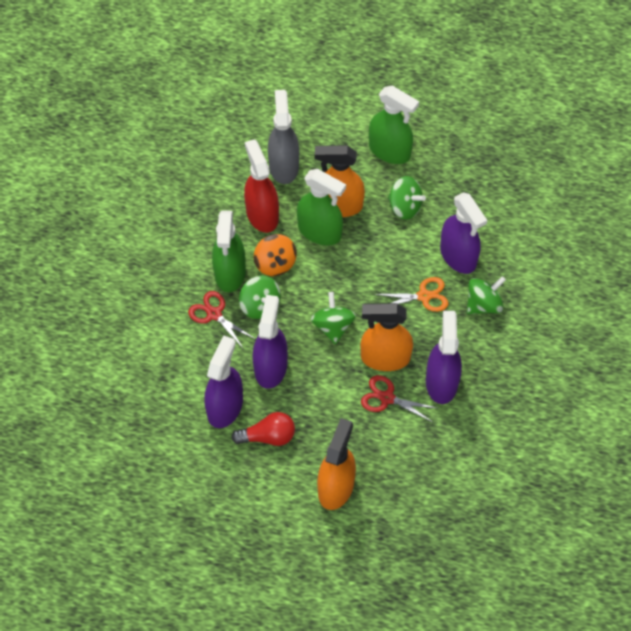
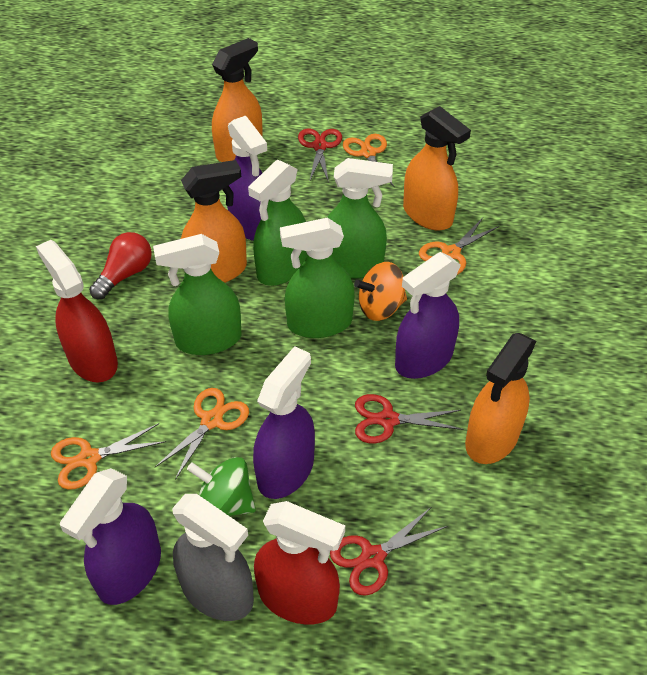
green spinning top: [239,275,281,319] [311,292,356,345] [388,176,426,220] [467,276,506,314] = 4 -> [187,457,256,516] = 1
green spray bottle: [212,210,246,292] [297,169,346,245] [369,85,419,164] = 3 -> [153,234,241,355] [248,160,307,286] [280,218,355,338] [326,158,393,278] = 4
orange scissors: [374,277,449,312] = 1 -> [51,423,166,490] [155,388,249,480] [343,134,395,187] [419,218,499,275] = 4
orange spray bottle: [315,145,365,217] [317,418,356,510] [361,303,413,371] = 3 -> [181,160,247,283] [212,38,263,162] [403,106,471,231] [465,333,536,464] = 4
red scissors: [188,291,255,349] [361,375,439,423] = 2 -> [298,129,342,182] [330,507,448,596] [355,394,464,444] = 3
red spray bottle: [244,139,279,233] = 1 -> [36,240,118,382] [254,501,345,624] = 2

